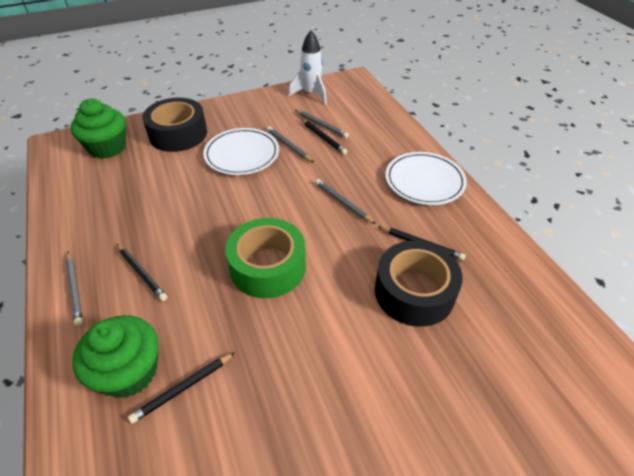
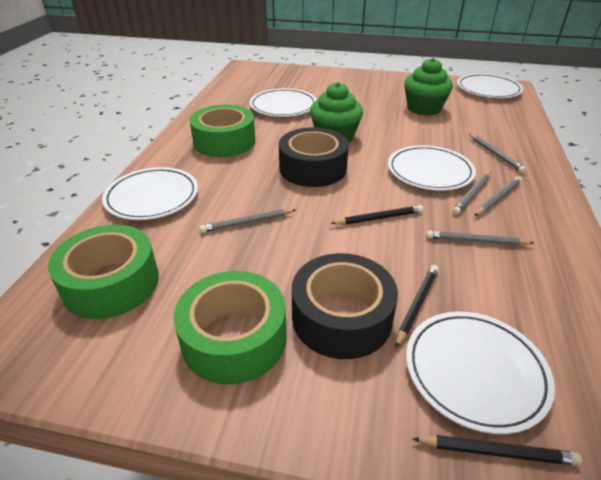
black pencil: [117,244,167,301] [128,352,235,424] [301,119,347,155] [378,226,466,261] = 4 -> [331,205,423,225] [395,265,439,348] [412,435,582,466] = 3
green tape: [225,218,306,298] = 1 -> [48,225,159,319] [174,271,287,384] [190,105,255,157] = 3
grey pencil: [65,252,83,326] [267,126,314,163] [295,110,349,138] [315,179,375,224] = 4 -> [199,209,296,233] [426,230,533,246] [453,172,491,214] [469,134,526,173] [474,176,522,216] = 5
white plate: [203,128,279,175] [385,152,467,205] = 2 -> [102,167,198,220] [250,88,317,117] [388,145,476,191] [406,312,555,434] [457,73,523,98] = 5
white rocket: [289,30,327,104] = 1 -> none = 0

